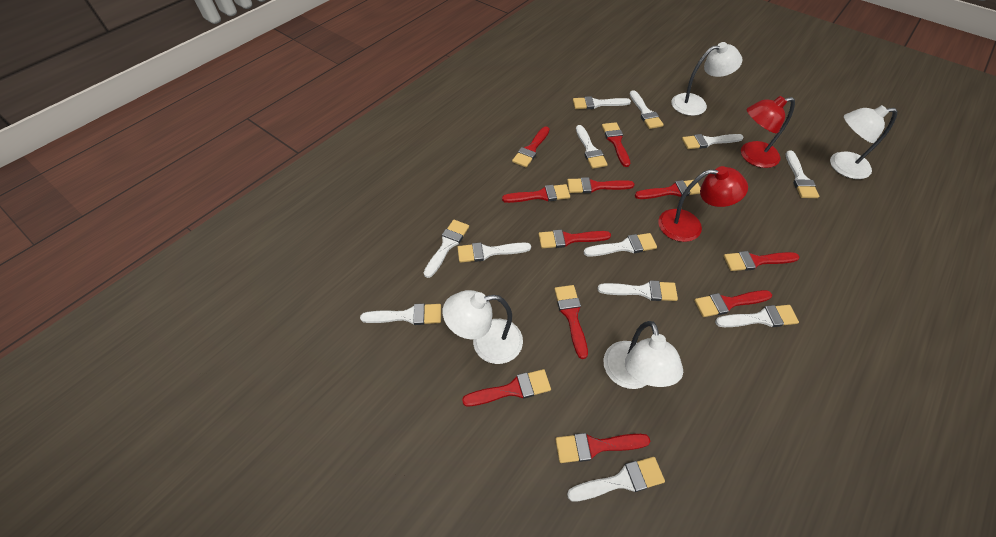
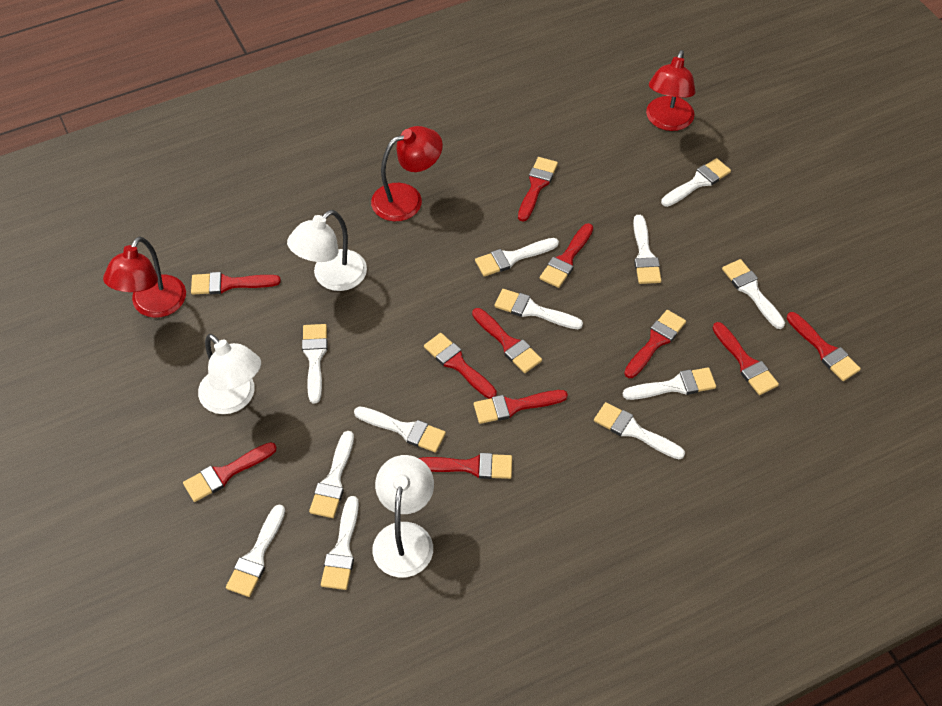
red lamp: [658,166,748,242] [741,96,795,168] = 2 -> [103,236,186,318] [371,126,443,221] [646,50,695,131] = 3
white lamp: [443,290,523,364] [603,321,683,389] [671,42,742,116] [830,105,898,179] = 4 -> [198,334,261,414] [287,210,367,291] [372,455,434,577] = 3

